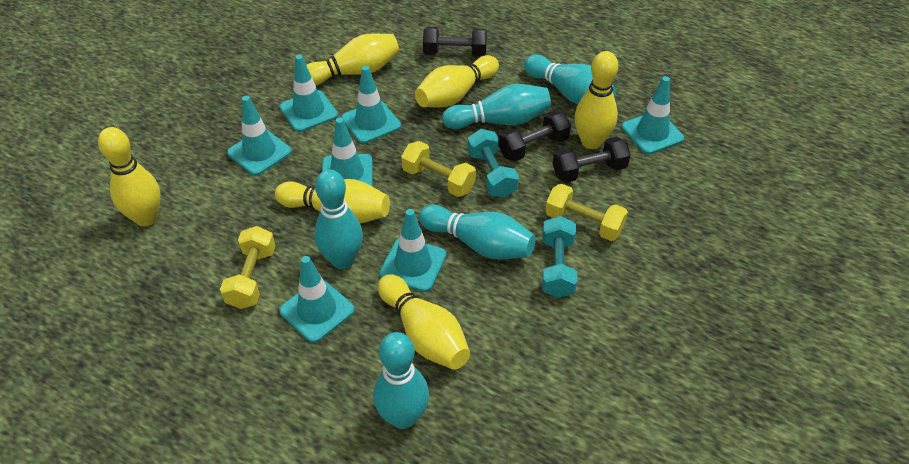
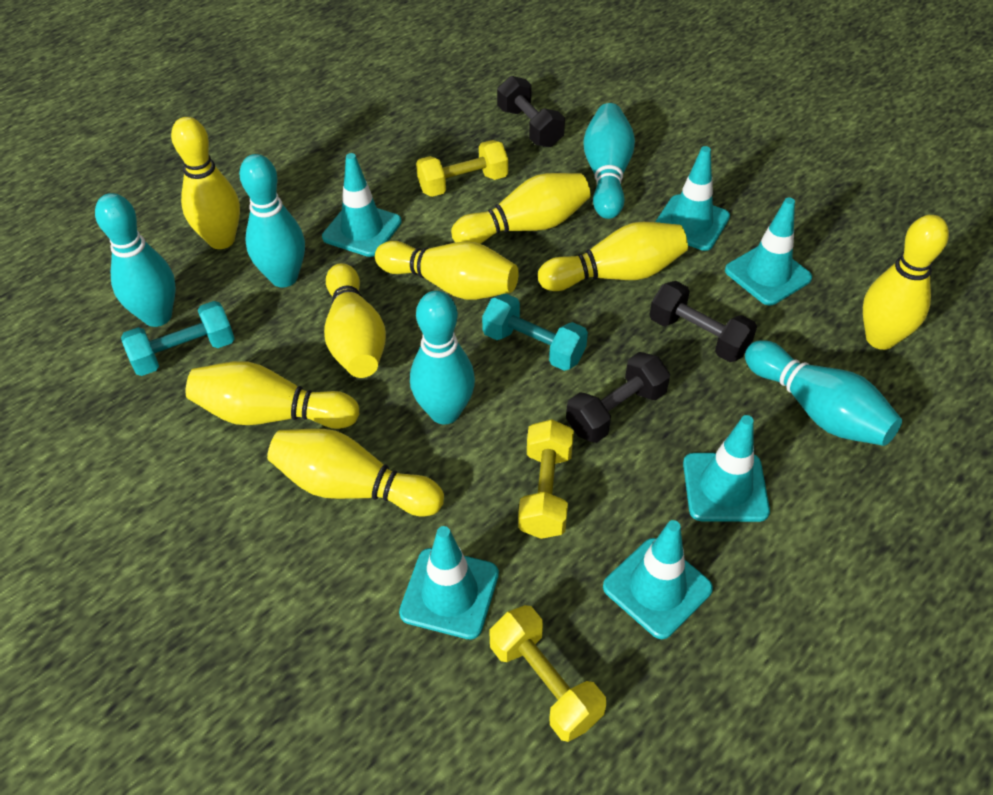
turquoise traffic cone: [227,96,292,176] [279,256,355,343] [280,55,338,132] [322,118,373,187] [341,66,401,144] [379,209,446,292] [622,76,684,154] = 7 -> [322,153,402,257] [399,526,499,640] [603,520,713,639] [655,146,730,251] [683,415,770,522] [725,197,812,305] = 6
yellow bowling pin: [98,127,161,226] [275,179,390,223] [307,34,400,86] [378,274,470,370] [415,55,499,107] [575,51,618,149] = 6 -> [171,117,240,249] [186,361,359,429] [267,429,444,516] [324,263,386,378] [375,241,519,300] [451,173,591,244] [538,222,688,291] [863,215,949,350] = 8

